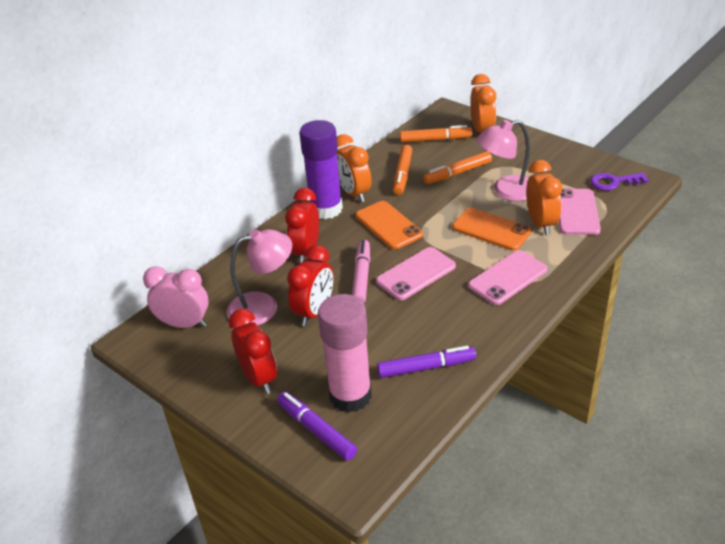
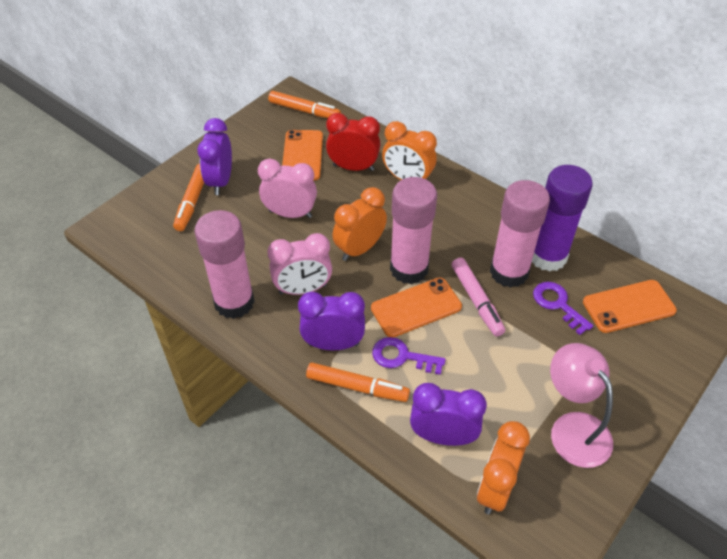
orange phone: [356,201,423,249] [452,208,532,251] = 2 -> [282,130,323,180] [371,278,462,337] [583,280,677,333] = 3
pink clock: [143,266,209,328] = 1 -> [258,158,317,218] [268,233,332,295] = 2
pink glue stick: [318,294,372,413] = 1 -> [194,210,255,319] [390,177,437,284] [490,180,550,288] = 3
pink lamp: [227,229,292,326] [476,120,530,201] = 2 -> [550,343,613,468] = 1
pink phone: [376,247,456,300] [468,250,548,305] [559,188,601,235] = 3 -> none = 0
purple clock: none = 0 -> [197,118,232,195] [298,292,365,350] [410,383,487,446] = 3
purple key: [590,173,649,191] = 1 -> [372,337,446,375] [533,282,593,335] = 2
purple marker: [277,392,357,461] [377,346,476,378] = 2 -> none = 0
red clock: [229,309,277,394] [285,188,319,264] [287,245,334,326] = 3 -> [326,113,380,171] = 1

